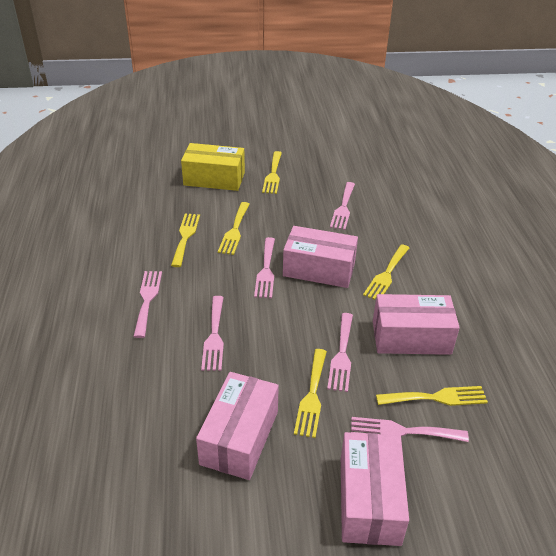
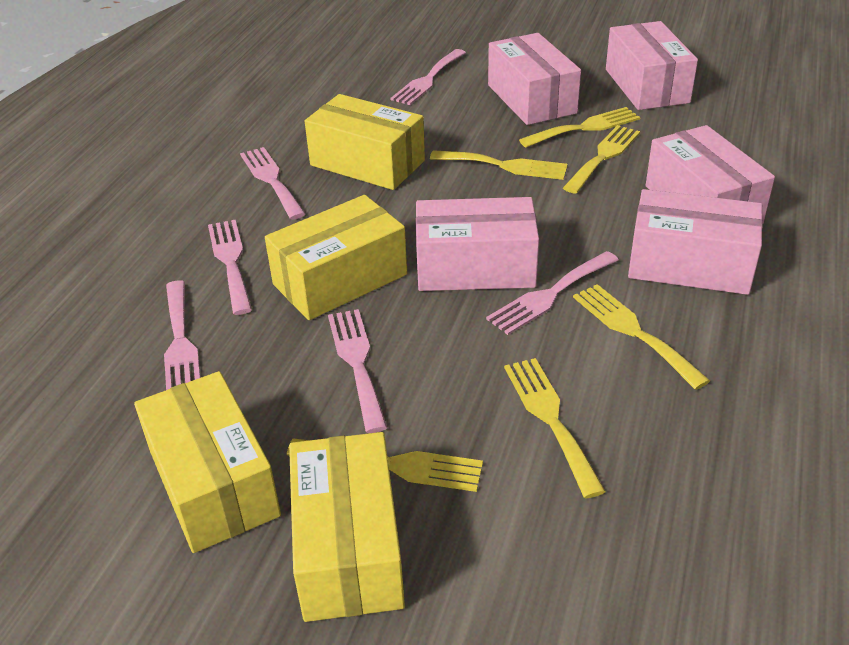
pink box: [196,372,279,480] [283,226,358,288] [341,432,409,546] [373,294,460,355] = 4 -> [416,197,539,291] [488,33,581,125] [606,21,698,110] [628,189,763,295] [646,125,775,223] = 5
yellow box: [181,143,245,191] = 1 -> [134,371,281,553] [265,195,407,320] [289,432,405,622] [305,94,425,190] = 4

